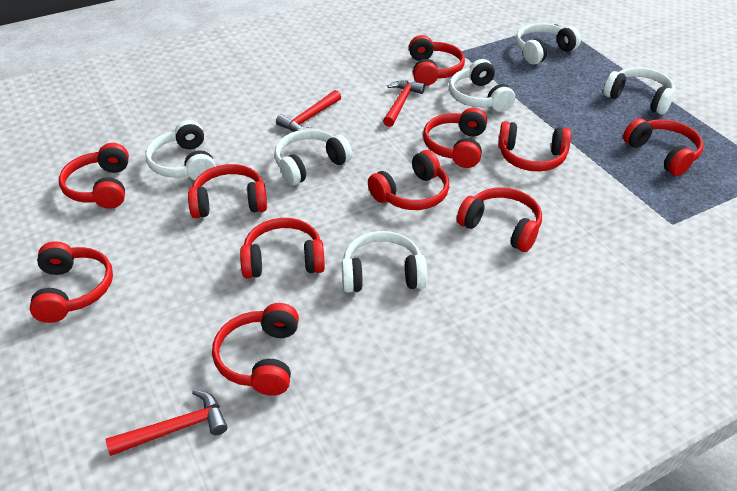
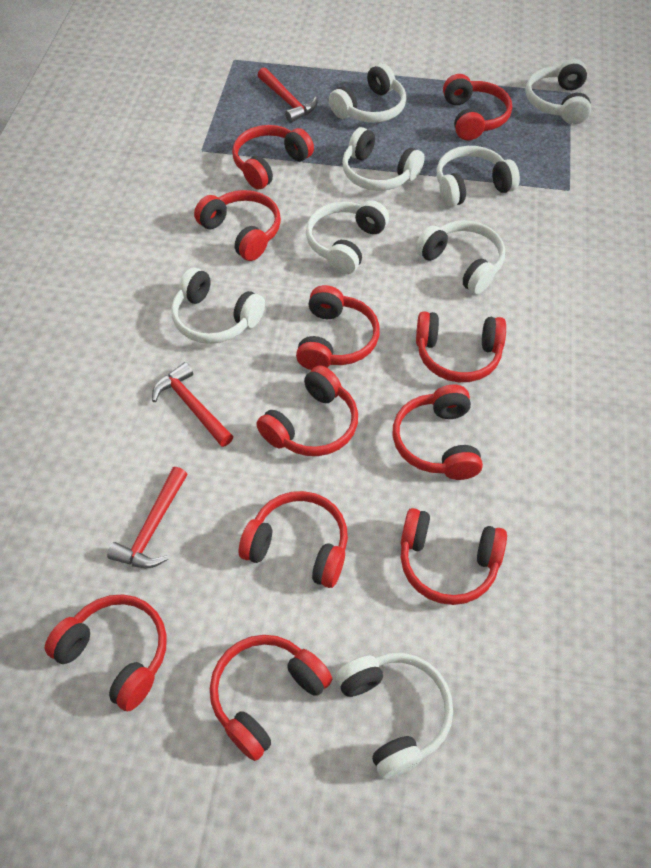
white headphones: [145,120,216,180] [274,129,352,185] [342,231,427,293] [449,59,515,112] [516,23,581,65] [603,67,675,115] = 6 -> [171,268,265,344] [306,200,389,274] [329,63,406,123] [336,653,453,779] [342,127,425,191] [415,220,505,294] [437,146,520,207] [525,59,591,125] = 8

